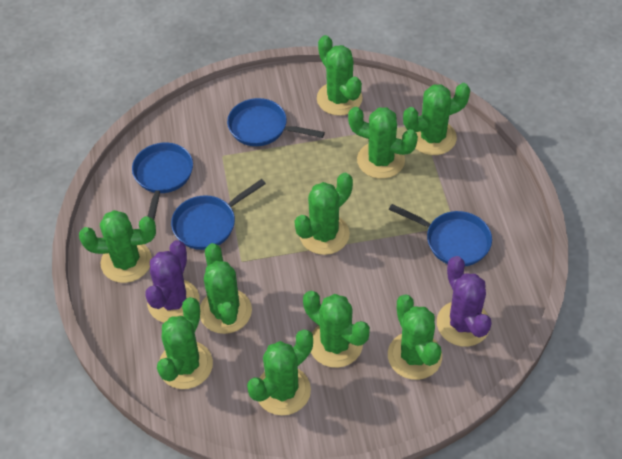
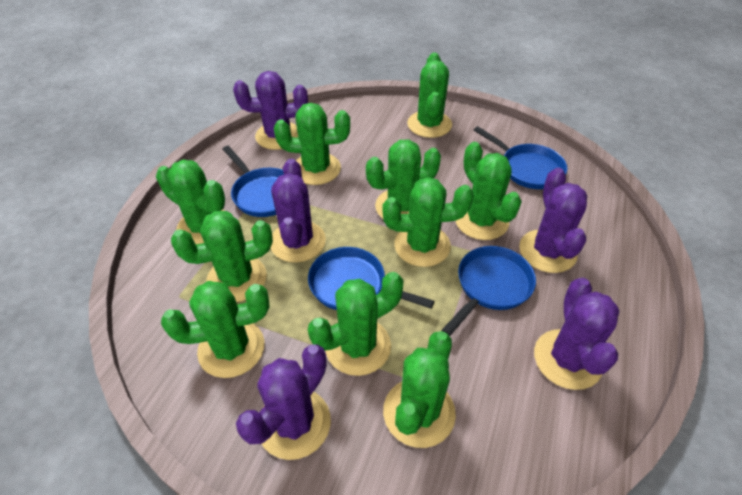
purple cactus: [145,240,200,323] [437,256,492,347] = 2 -> [233,71,308,150] [236,344,331,460] [271,159,326,263] [519,168,587,273] [534,278,620,390] = 5

